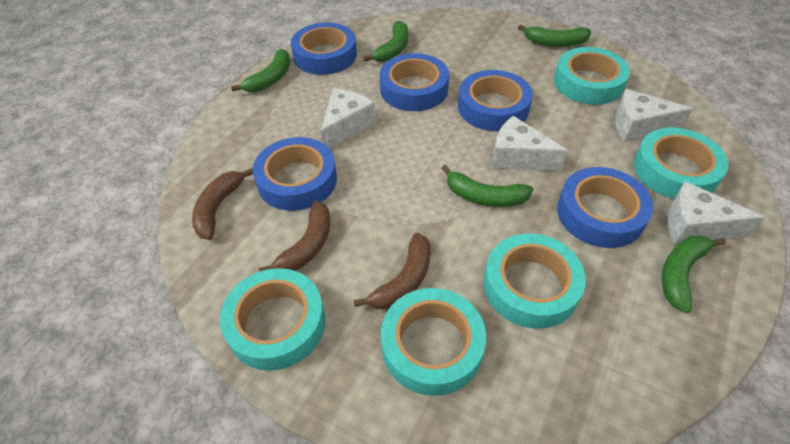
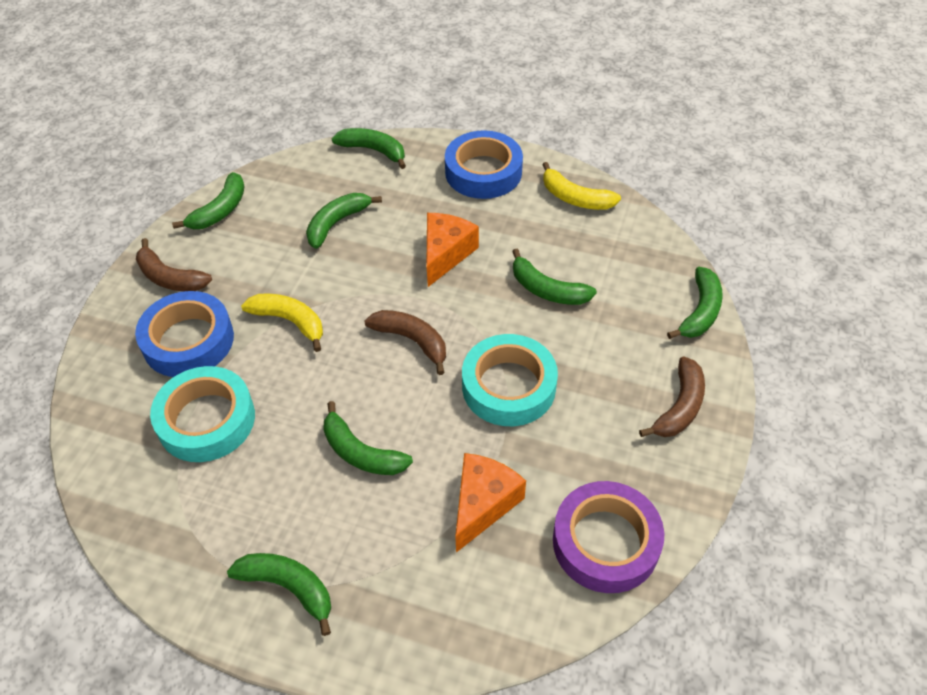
blue tape: [253,137,337,211] [291,22,357,75] [380,53,449,111] [458,70,533,131] [557,167,653,248] = 5 -> [135,291,234,377] [445,130,523,199] = 2
green banana: [231,49,290,92] [363,20,408,62] [441,165,533,207] [518,24,591,47] [662,236,726,313] = 5 -> [172,172,245,229] [227,553,331,636] [306,193,382,249] [324,401,413,475] [332,128,406,169] [512,249,597,305] [667,267,723,339] = 7
orange cheese: none = 0 -> [426,213,479,287] [455,453,526,553] = 2
purple tape: none = 0 -> [553,481,664,593] = 1
turquoise tape: [220,268,325,371] [381,288,486,396] [484,233,586,329] [554,47,630,105] [634,128,728,199] = 5 -> [150,366,255,462] [462,334,558,426] = 2
white cheese: [321,88,376,149] [492,116,568,171] [615,89,693,142] [668,182,765,245] = 4 -> none = 0
yellow banana: none = 0 -> [241,294,323,352] [542,162,621,210] = 2

